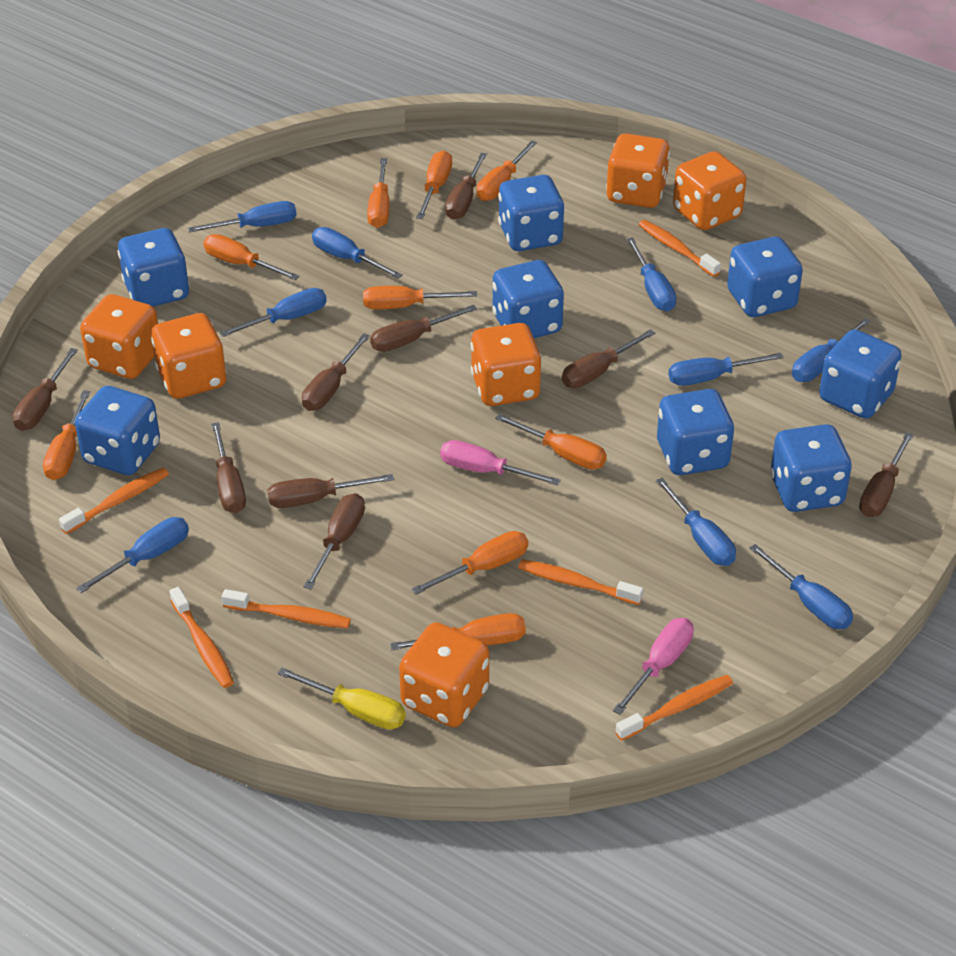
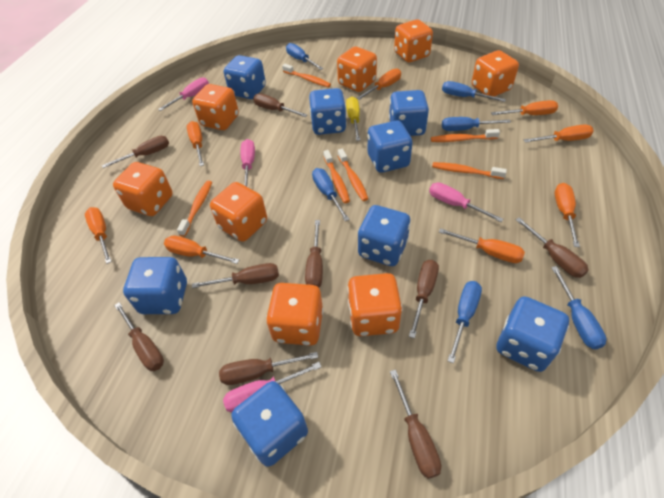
blue screwdriver: [76,517,189,593] [188,201,297,233] [220,288,327,337] [312,227,403,279] [626,237,676,311] [656,478,736,566] [668,353,784,386] [749,544,853,629] [792,318,870,382] = 9 -> [286,43,323,70] [312,168,350,221] [442,81,506,102] [442,117,511,131] [448,281,482,363] [551,266,607,349] = 6
orange dice: [80,294,158,379] [151,313,227,399] [399,622,489,727] [470,323,542,406] [606,133,670,208] [673,151,746,230] = 6 -> [113,162,173,216] [192,84,239,130] [210,182,267,242] [266,283,323,346] [337,47,377,92] [347,273,402,336] [394,19,433,62] [472,50,519,97] = 8
orange screwdriver: [43,390,90,480] [203,234,300,280] [363,286,477,309] [367,158,389,228] [390,613,526,650] [412,531,528,595] [416,151,452,219] [477,140,537,201] [495,414,607,470] = 9 -> [85,207,112,264] [164,235,239,264] [187,121,204,166] [357,68,401,100] [439,228,525,263] [491,100,558,115] [524,124,594,143] [555,183,580,247] = 8
pink screwdriver: [440,440,560,486] [613,618,694,715] = 2 -> [158,77,209,111] [223,362,321,412] [241,139,255,187] [429,183,503,222] = 4

